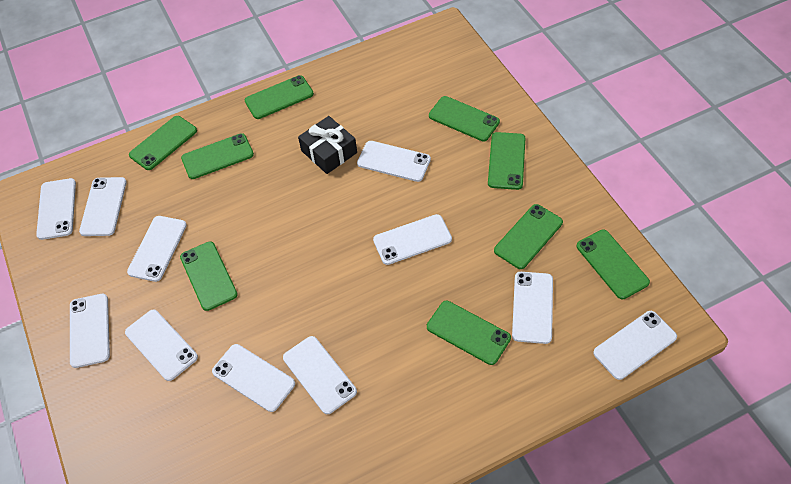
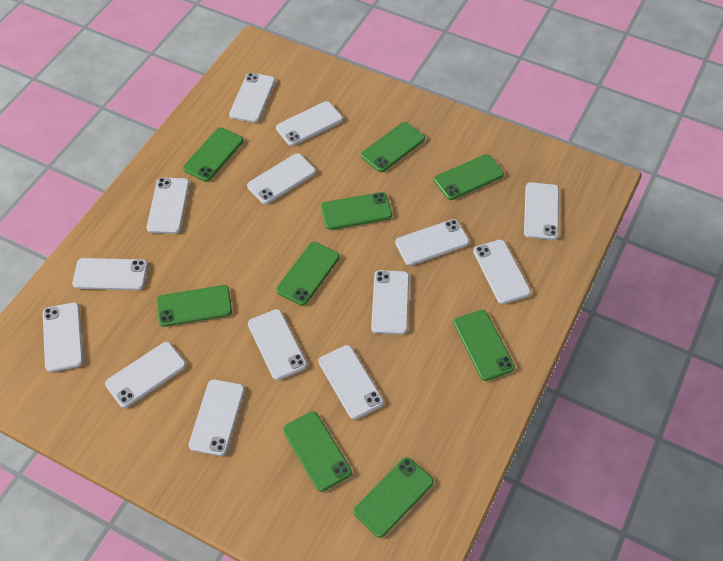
black gift: [298,116,357,174] = 1 -> none = 0
white phone: [36,178,76,240] [70,294,110,368] [79,177,127,236] [125,309,198,381] [127,216,187,282] [212,344,295,412] [283,336,357,414] [357,141,431,182] [373,214,452,265] [512,272,553,344] [593,311,677,380] = 11 -> [43,302,83,372] [72,258,148,290] [105,342,186,408] [147,177,190,234] [189,379,245,456] [229,73,275,123] [247,153,316,204] [248,309,307,380] [276,101,343,146] [319,345,383,419] [371,270,409,335] [395,219,469,266] [473,240,531,304] [524,182,559,240] = 14

